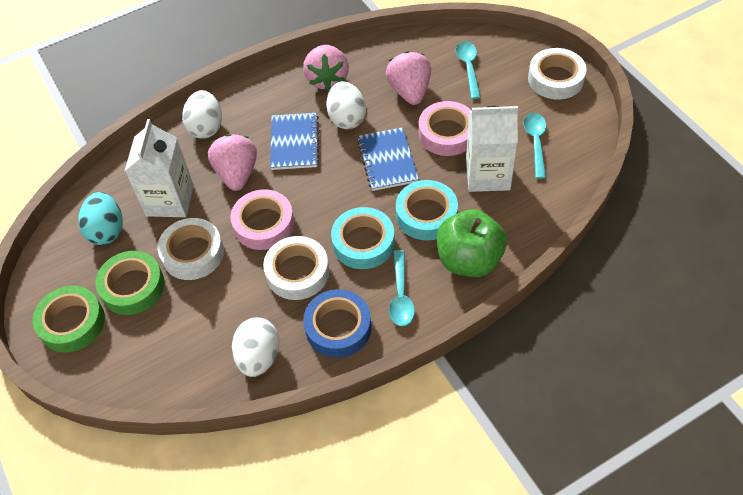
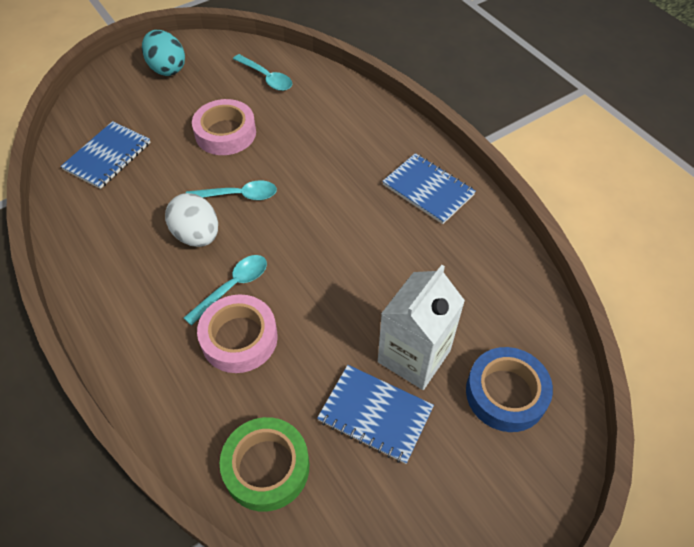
blue notebook: [270,113,319,170] [357,127,419,191] = 2 -> [61,121,151,189] [317,365,434,464] [382,153,476,224] = 3
green apple: [437,209,507,277] = 1 -> none = 0
green tape: [33,286,105,352] [95,251,165,315] = 2 -> [220,417,309,512] = 1
pink strawberry: [208,134,257,191] [303,45,349,91] [386,51,431,105] = 3 -> none = 0
turquoise tape: [331,207,395,269] [396,180,458,241] = 2 -> none = 0
white carton: [125,119,194,217] [466,106,518,192] = 2 -> [378,265,465,390] = 1
white egg: [182,90,222,139] [232,317,280,377] [326,81,366,129] = 3 -> [165,193,218,247] = 1
white tape: [158,218,224,280] [263,236,329,300] [528,48,587,100] = 3 -> none = 0

